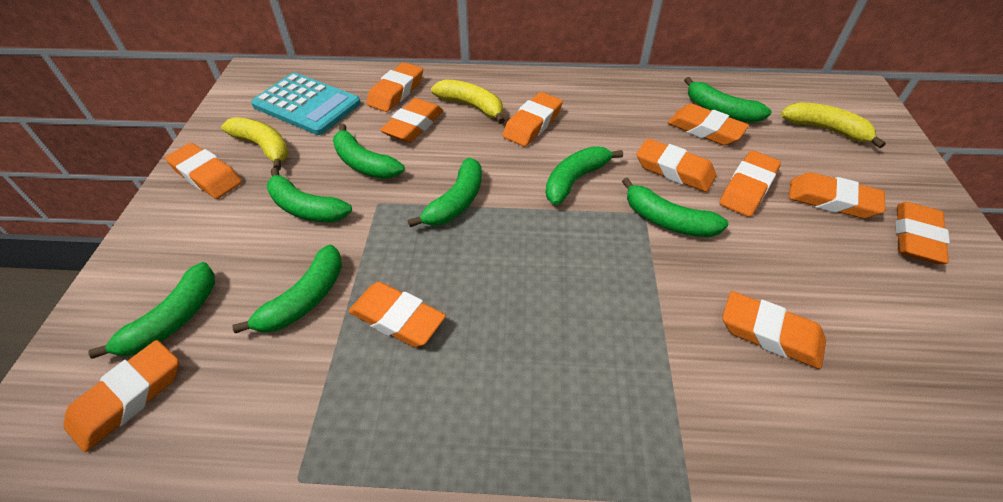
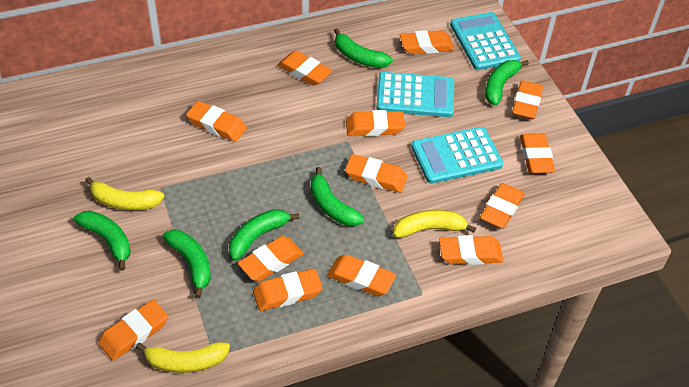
green banana: [88,262,215,358] [232,245,342,333] [267,168,352,223] [333,124,405,179] [408,158,482,227] [546,146,623,205] [622,177,728,237] [684,77,771,123] = 8 -> [74,211,131,271] [163,230,211,298] [229,209,299,261] [311,167,364,226] [334,28,393,68] [485,60,529,106] = 6
orange eraser: [64,340,179,452] [165,143,242,199] [349,282,446,347] [366,62,423,112] [380,98,443,143] [502,92,563,146] [636,139,716,192] [668,104,749,145] [719,151,781,217] [722,291,826,369] [789,172,885,219] [896,202,950,264] = 12 -> [98,300,168,361] [186,101,247,142] [238,236,304,281] [253,269,323,311] [277,51,332,86] [327,254,396,296] [345,154,407,193] [346,110,405,136] [400,30,454,54] [439,235,503,265] [480,183,525,229] [512,81,543,119] [520,134,555,173] = 13
turquoise calculator: [251,73,361,135] = 1 -> [377,72,454,117] [411,127,503,184] [450,12,521,70] = 3

